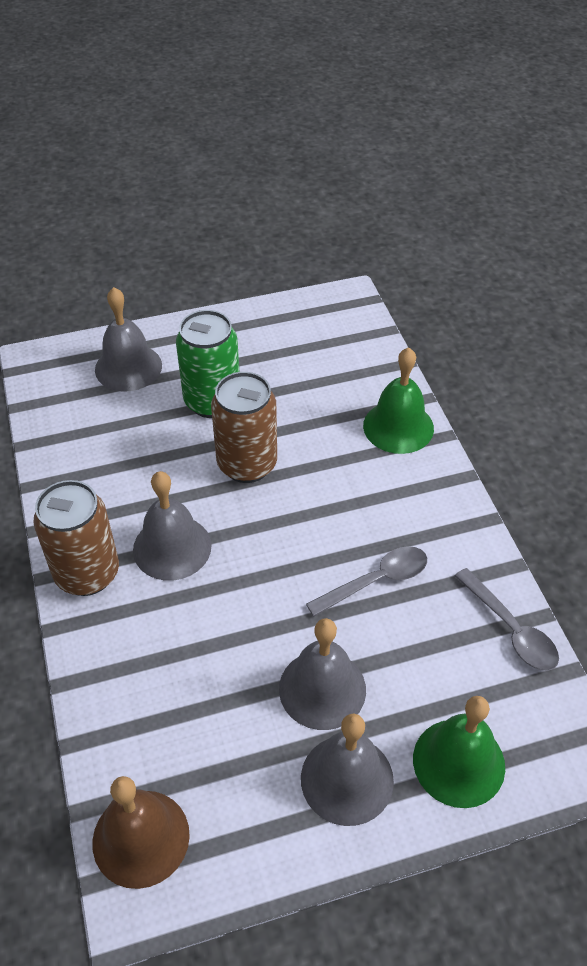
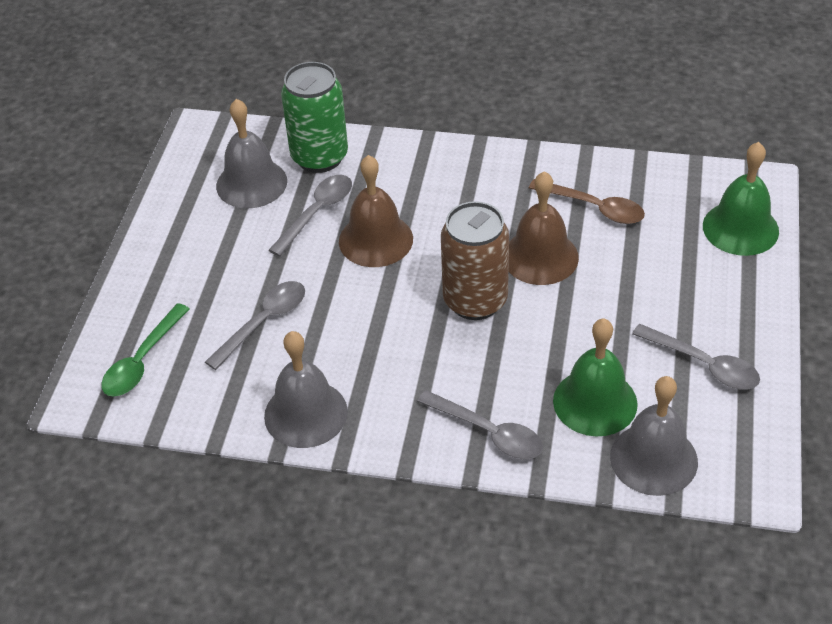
brown bell: [92,776,190,889] = 1 -> [339,155,413,267] [509,171,579,285] = 2
brown can: [33,480,119,596] [211,372,277,483] = 2 -> [441,201,509,320] = 1
brown spoon: none = 0 -> [529,179,645,224] = 1
green spoon: none = 0 -> [101,303,189,397] = 1
grey bell: [95,287,162,392] [133,471,212,581] [279,618,366,730] [301,714,394,826] = 4 -> [216,99,287,208] [264,331,348,448] [610,376,698,496] = 3
grey spoon: [306,546,427,617] [455,568,559,671] = 2 -> [205,281,305,370] [269,175,352,257] [417,390,543,459] [632,324,760,390] = 4

